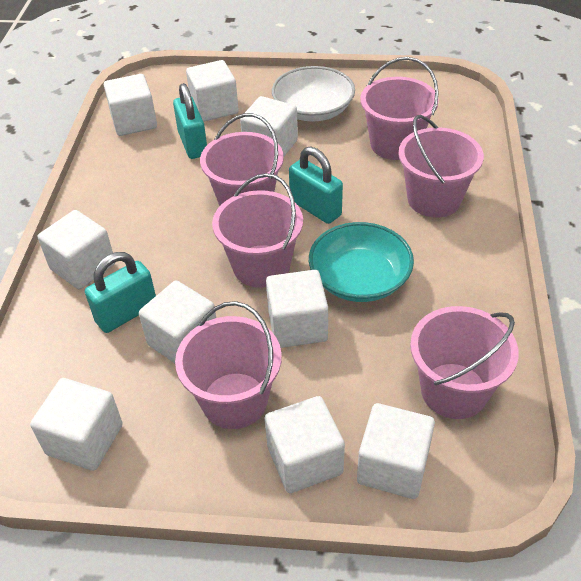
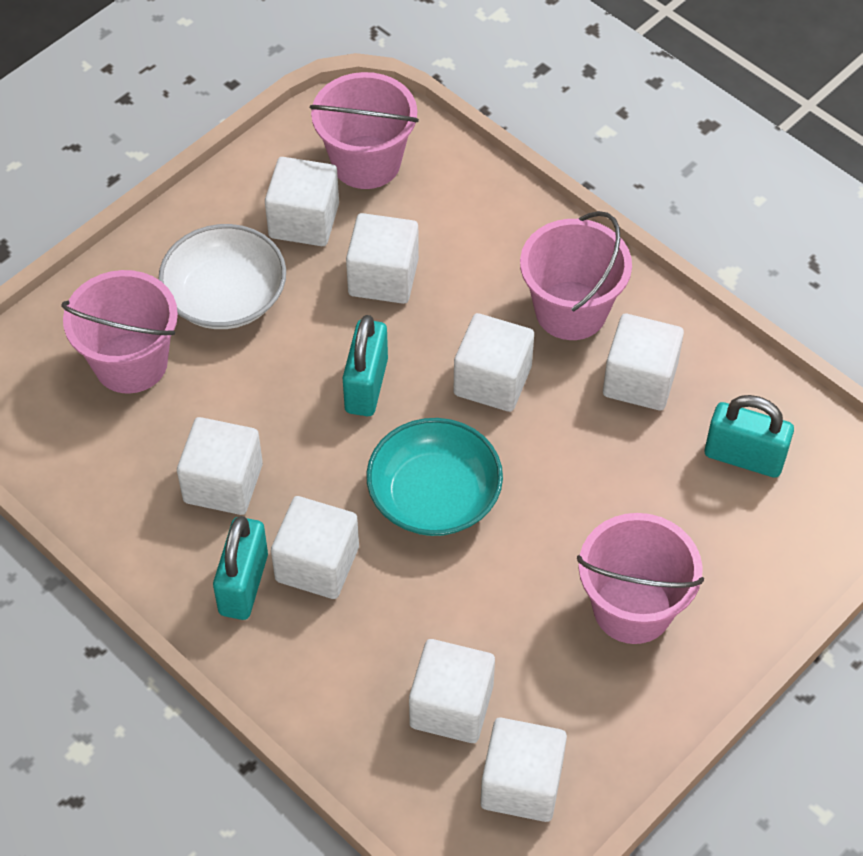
pink bucket: [175,301,282,429] [200,113,284,206] [212,173,303,288] [360,57,439,160] [398,115,484,218] [410,306,519,419] = 6 -> [61,270,178,394] [310,72,419,189] [520,211,632,340] [577,513,704,644] = 4
white cube: [30,378,123,471] [38,210,115,289] [104,74,157,136] [139,280,216,363] [186,60,239,122] [240,96,298,156] [265,396,345,493] [266,270,328,348] [357,403,435,499] = 9 -> [177,417,263,515] [265,157,339,246] [271,496,359,599] [346,213,419,304] [409,639,495,743] [453,313,534,412] [480,718,567,822] [603,314,684,410] = 8

